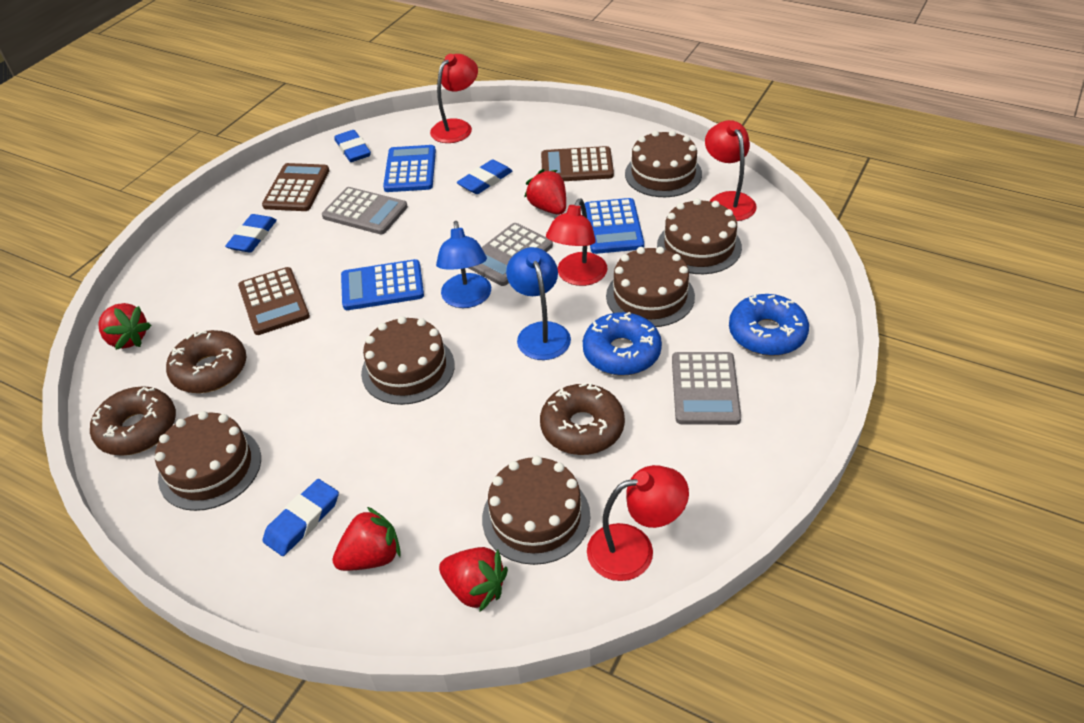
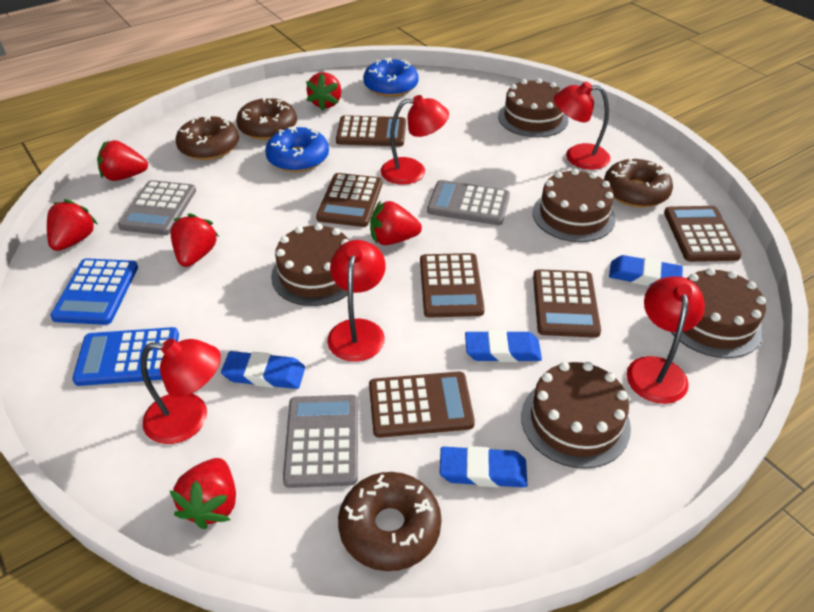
blue calculator: [341,259,424,310] [383,145,436,192] [584,198,644,254] = 3 -> [50,258,138,325] [72,327,179,386] = 2
blue lamp: [436,221,491,308] [506,247,571,360] = 2 -> none = 0
brown cake: [155,411,261,511] [361,316,455,405] [482,456,590,565] [606,247,695,327] [625,130,702,197] [657,198,742,274] = 6 -> [271,223,349,306] [498,78,568,137] [521,362,631,468] [533,169,616,242] [671,268,766,358] = 5
brown calculator: [238,267,310,335] [262,163,330,211] [541,146,614,181] = 3 -> [316,173,382,227] [336,115,406,146] [369,371,475,438] [420,253,485,318] [533,269,601,338] [664,206,742,262] = 6
brown donut: [90,386,176,456] [166,330,247,393] [540,383,625,455] = 3 -> [176,115,239,160] [236,96,297,140] [338,472,442,571] [604,158,673,208] = 4
red lamp: [430,54,478,143] [546,199,608,286] [587,465,689,581] [705,120,757,221] = 4 -> [141,338,221,444] [327,240,386,362] [380,95,449,185] [554,82,610,170] [626,276,705,404] = 5
red strawberry: [98,303,151,350] [332,507,401,571] [439,547,508,612] [524,169,566,215] = 4 -> [47,199,98,251] [97,140,148,181] [169,458,236,529] [170,213,219,267] [306,72,341,111] [370,200,422,245] = 6

